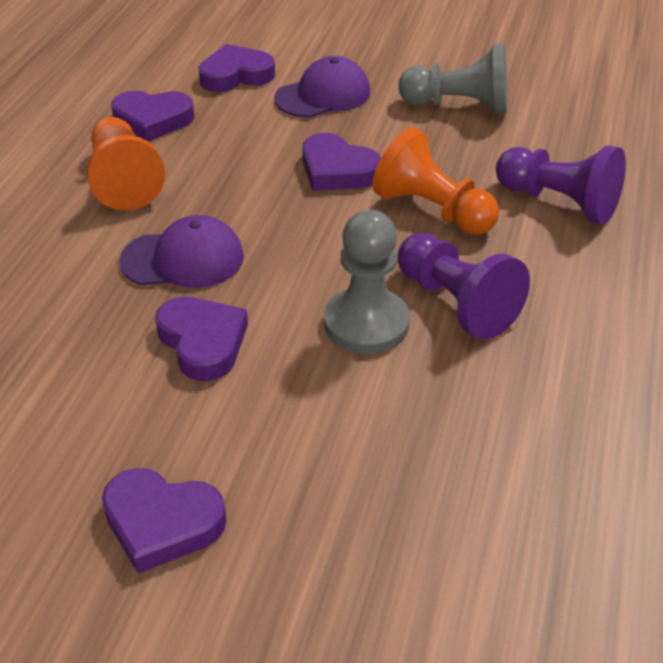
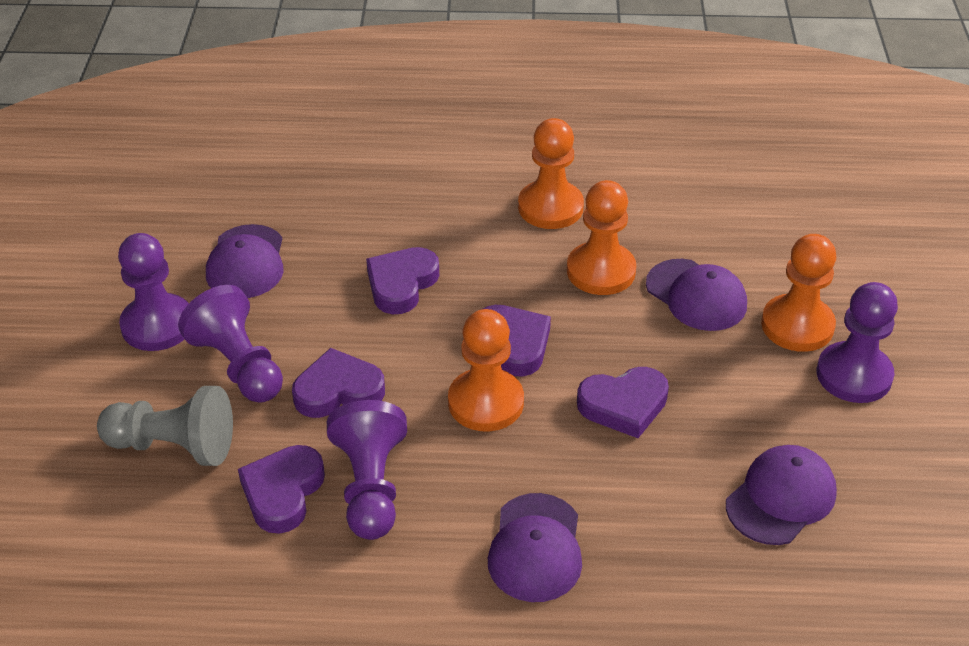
grey pawn: [324,210,410,354] [398,44,507,114] = 2 -> [97,386,233,466] = 1
orange pawn: [87,117,165,211] [372,127,499,235] = 2 -> [448,309,524,431] [518,118,584,229] [567,180,636,295] [761,234,836,352] = 4
purple cap: [119,215,244,288] [274,56,371,118] = 2 -> [206,224,284,298] [488,493,582,602] [646,259,747,331] [726,445,837,545] = 4
purple pawn: [398,233,530,340] [496,145,626,225] = 2 -> [118,233,189,351] [178,285,283,403] [327,400,407,540] [817,282,898,403] = 4

